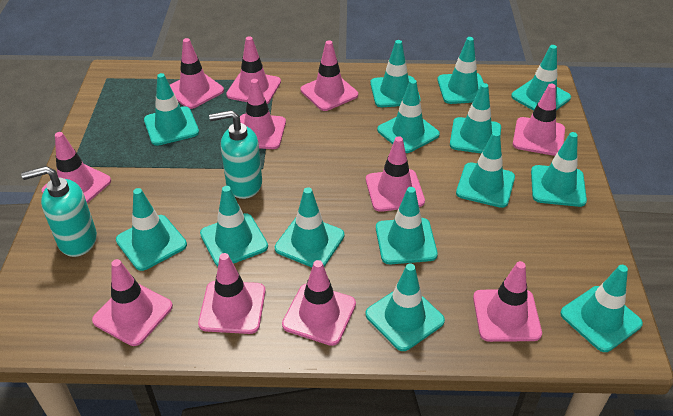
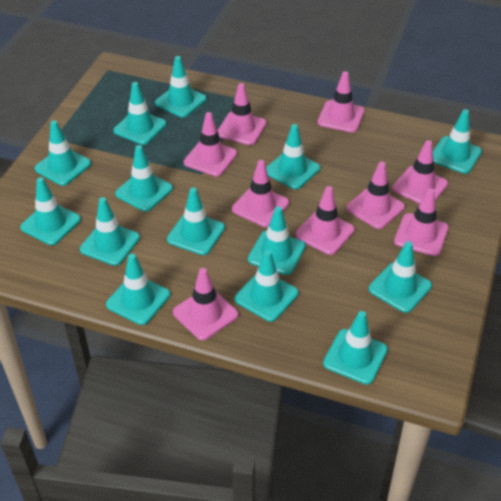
pink traffic cone: [42,132,111,203] [92,259,173,346] [170,38,224,109] [198,253,266,334] [226,36,281,104] [240,79,286,149] [282,260,356,346] [301,40,358,111] [366,136,425,212] [473,261,542,342] [513,84,565,156] = 11 -> [173,268,238,340] [184,112,237,177] [217,83,267,145] [232,160,289,227] [295,186,355,255] [318,71,365,133] [346,161,405,229] [392,140,448,204] [394,188,449,256] = 9
turquoise soap dispenser: [21,166,97,257] [209,110,262,199] = 2 -> none = 0

